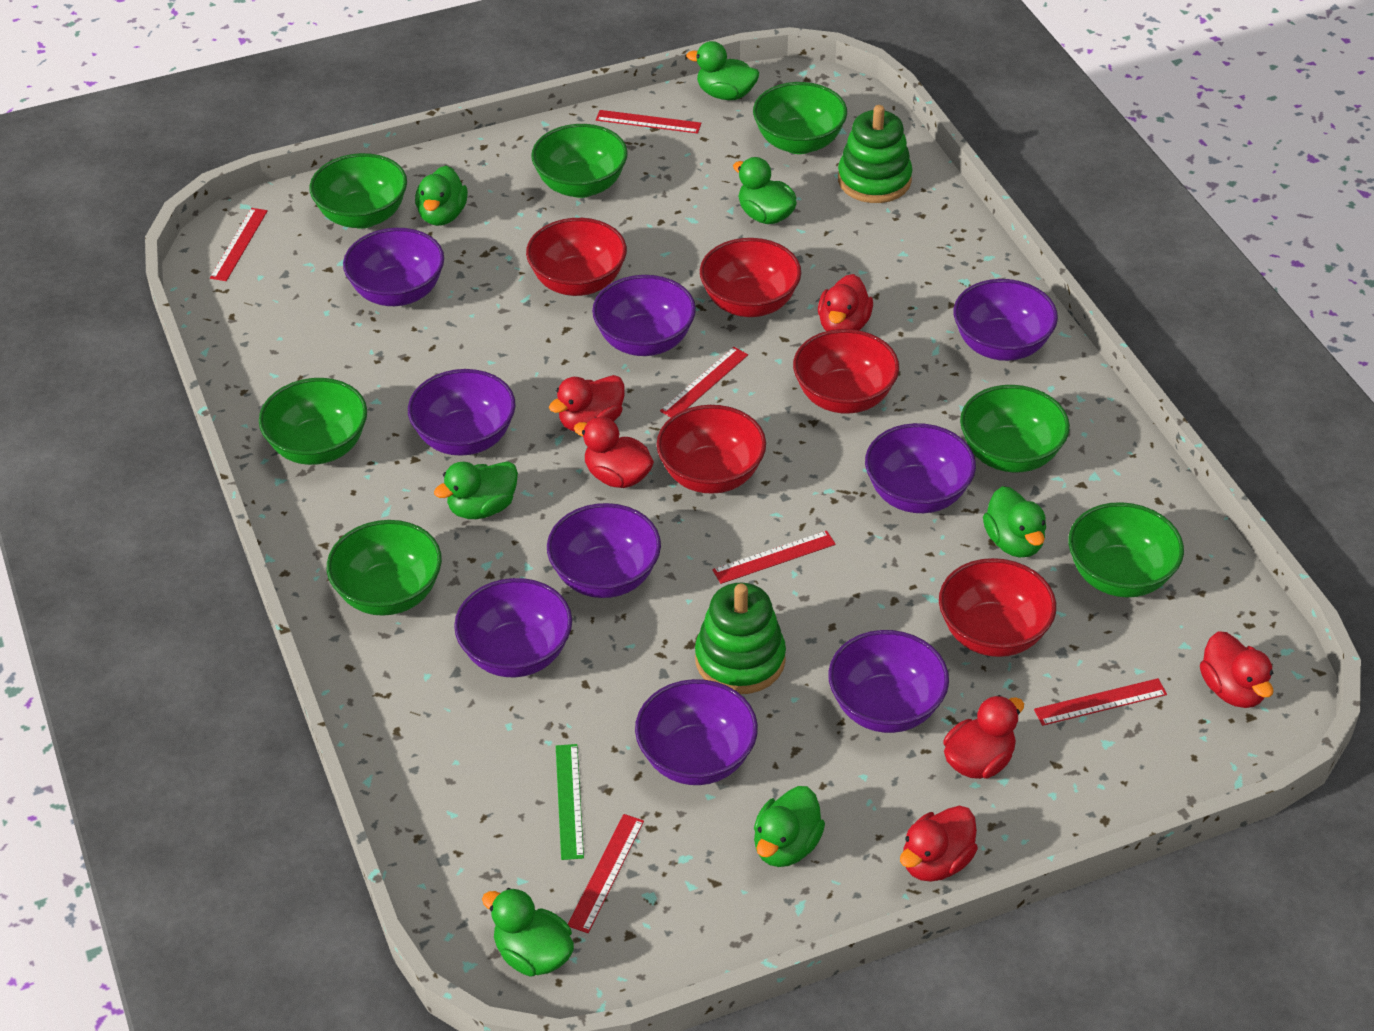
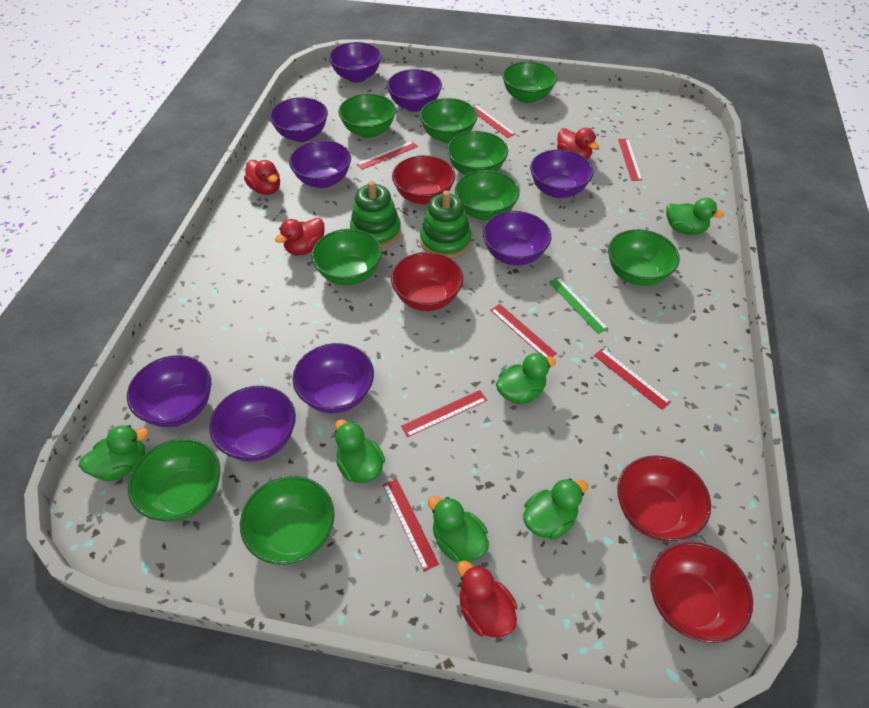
green bowl: [259,378,367,465] [309,153,407,229] [327,520,442,616] [531,124,628,198] [753,82,847,154] [960,385,1070,472] [1068,502,1184,597] = 7 -> [128,438,220,522] [240,476,335,565] [311,229,382,285] [338,94,396,138] [419,98,478,143] [447,131,508,175] [455,170,520,221] [502,61,557,103] [608,229,680,286] = 9
green duck: [415,166,468,226] [434,461,518,519] [482,888,574,977] [686,41,759,100] [733,157,797,224] [754,786,825,867] [983,486,1046,558] = 7 -> [79,425,148,482] [335,419,385,483] [428,496,489,562] [496,353,556,405] [523,478,588,540] [666,198,724,235] = 6
red bowl: [526,218,627,296] [657,405,766,494] [700,238,801,317] [793,329,899,414] [939,558,1056,657] = 5 -> [391,252,463,311] [392,155,455,205] [617,455,711,541] [650,542,753,643] = 4
red duck: [549,375,625,432] [574,417,654,488] [818,274,873,331] [900,806,978,882] [943,695,1024,779] [1200,631,1274,708] = 6 -> [244,160,280,195] [275,218,325,255] [458,560,517,637] [557,128,599,159] = 4
red ruler: [210,208,268,281] [568,814,644,933] [596,110,701,134] [660,347,748,417] [712,531,836,584] [1034,678,1167,726] = 6 -> [356,141,418,170] [383,479,439,572] [401,390,487,437] [473,105,515,138] [490,304,557,357] [594,348,671,410] [618,139,642,181] = 7

